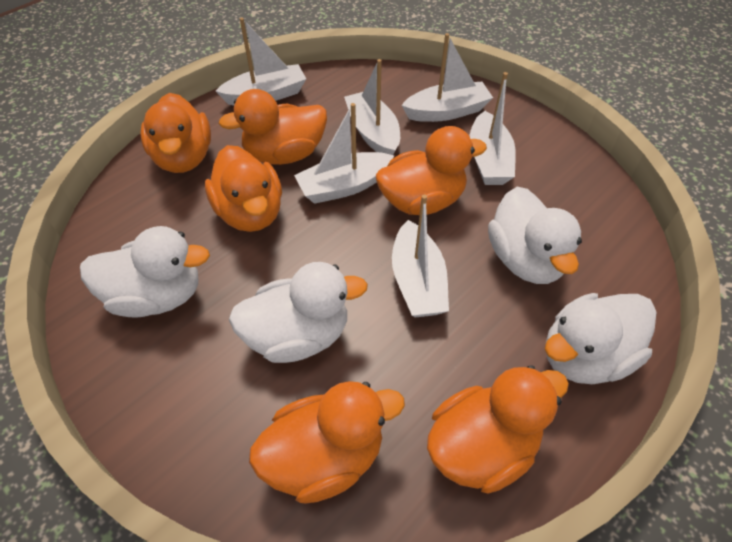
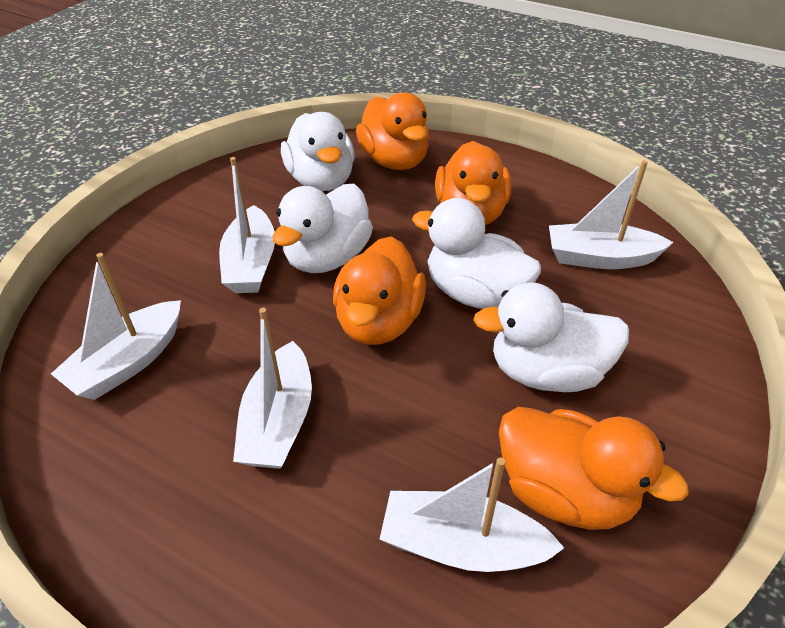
orange duck: [140,93,211,173] [205,145,282,232] [219,89,327,165] [249,381,405,504] [376,126,487,215] [427,365,569,494] = 6 -> [333,236,426,345] [356,92,429,170] [435,141,511,225] [499,407,689,530] = 4
white boat: [216,18,306,106] [294,103,394,204] [344,59,400,155] [392,194,449,318] [401,33,493,122] [469,72,516,185] = 6 -> [51,253,181,400] [219,157,275,293] [233,308,312,469] [380,457,564,572] [549,160,674,269] = 5

